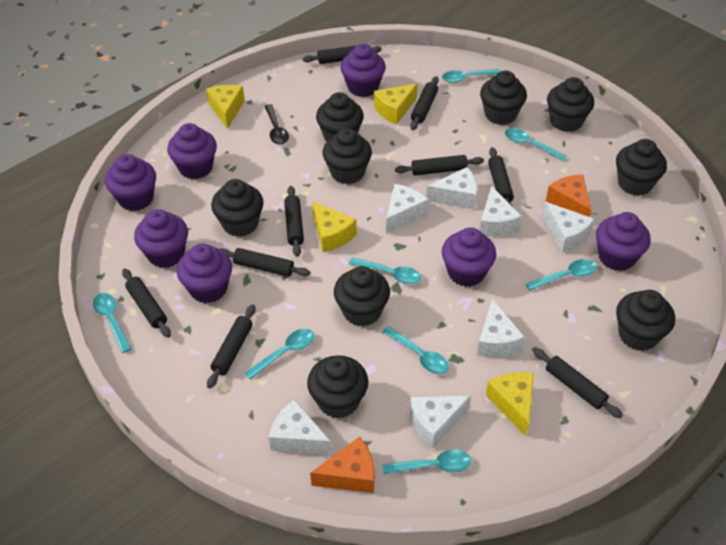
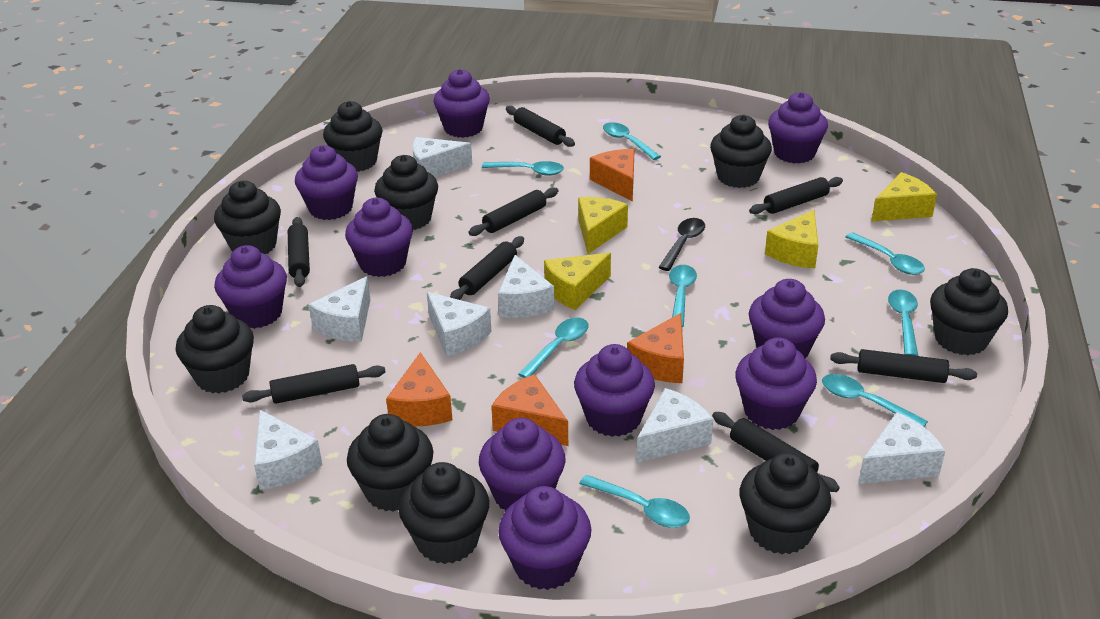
black rolling pin: [122,269,171,338] [207,304,256,388] [221,248,311,277] [284,186,304,257] [303,45,382,64] [395,155,484,175] [410,76,439,130] [488,147,514,207] [533,348,623,418] = 9 -> [242,364,385,404] [288,217,310,287] [450,236,524,300] [468,187,559,236] [506,106,575,147] [712,412,840,492] [749,177,843,214] [830,349,977,383] = 8
orange cheese: [310,437,375,493] [546,174,591,217] = 2 -> [386,352,452,427] [491,374,568,446] [590,149,635,202] [627,313,684,383] = 4
purple cupcake: [105,154,156,211] [134,209,188,268] [167,123,217,179] [177,244,232,303] [340,44,386,97] [442,228,496,287] [596,212,651,271] = 7 -> [214,245,287,329] [295,145,358,220] [345,198,413,277] [433,69,490,138] [479,418,565,511] [498,486,592,590] [574,344,655,437] [735,337,817,430] [749,279,825,359] [768,92,828,164] = 10

